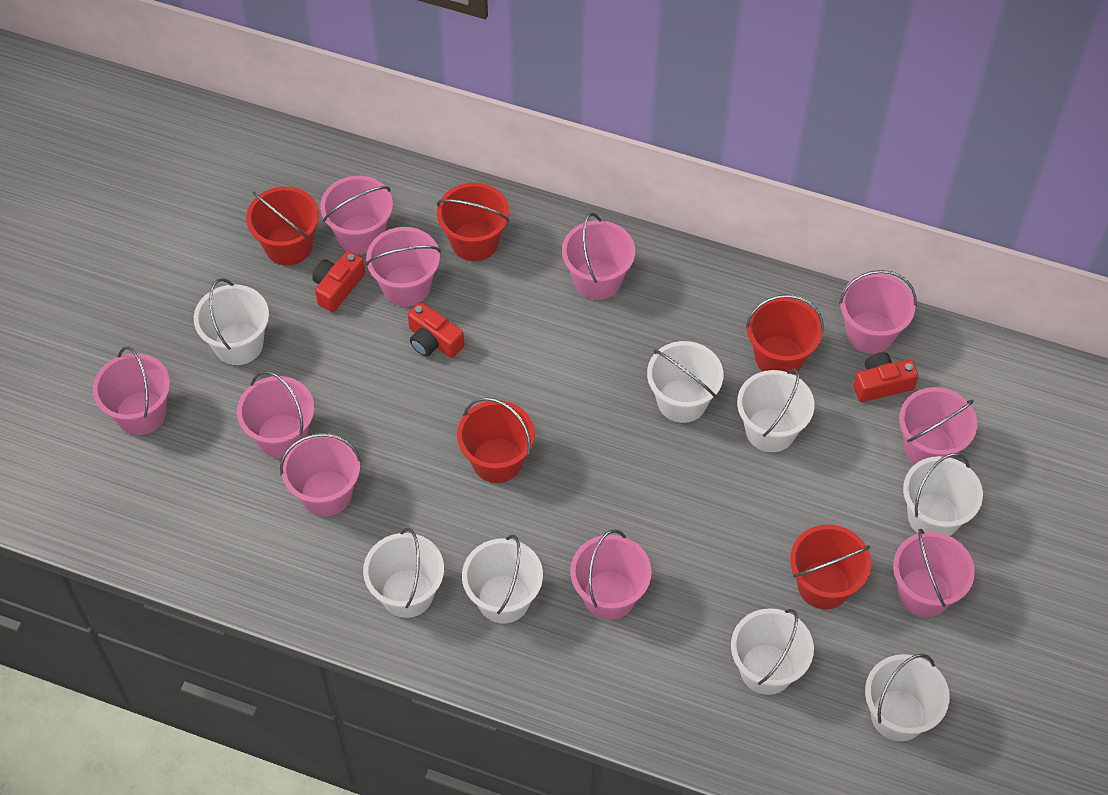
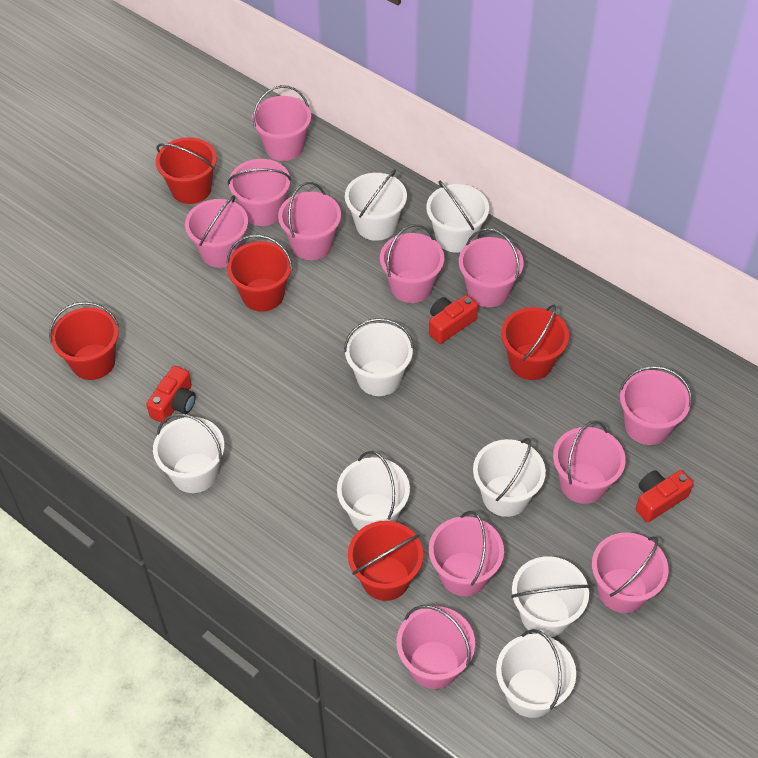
pink bucket: [93,346,170,435] [237,371,314,458] [280,433,361,516] [320,176,393,254] [365,227,441,307] [562,213,635,300] [570,529,652,620] [839,270,917,353] [893,529,975,617] [899,387,977,464] = 10 -> [185,195,248,268] [228,159,292,226] [252,85,311,161] [278,182,341,260] [380,224,444,303] [397,605,475,689] [429,511,504,596] [459,228,524,307] [553,420,626,504] [592,532,668,613] [619,366,692,445] = 11

